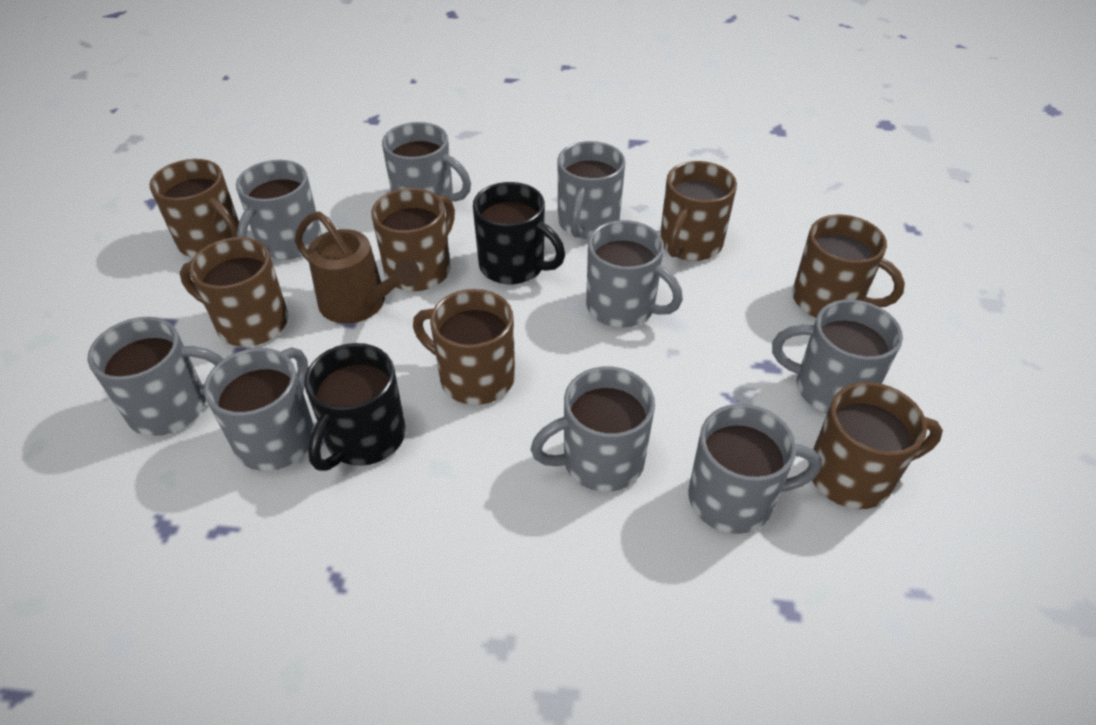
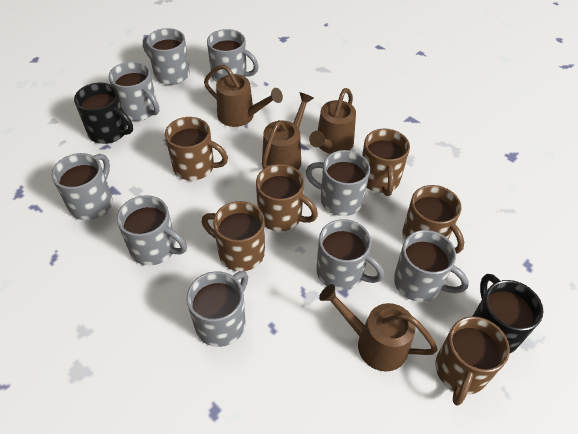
brown mug: [150,159,239,258] [180,237,288,347] [371,188,455,291] [413,289,515,405] [660,161,737,261] [792,215,905,318] [808,382,943,509] = 7 -> [165,117,228,180] [202,201,265,271] [256,164,318,231] [362,129,410,196] [402,185,464,254] [435,316,510,406] = 6
brown watering can: [295,211,420,324] = 1 -> [204,64,283,127] [262,92,314,170] [309,88,356,154] [319,284,438,371] = 4

